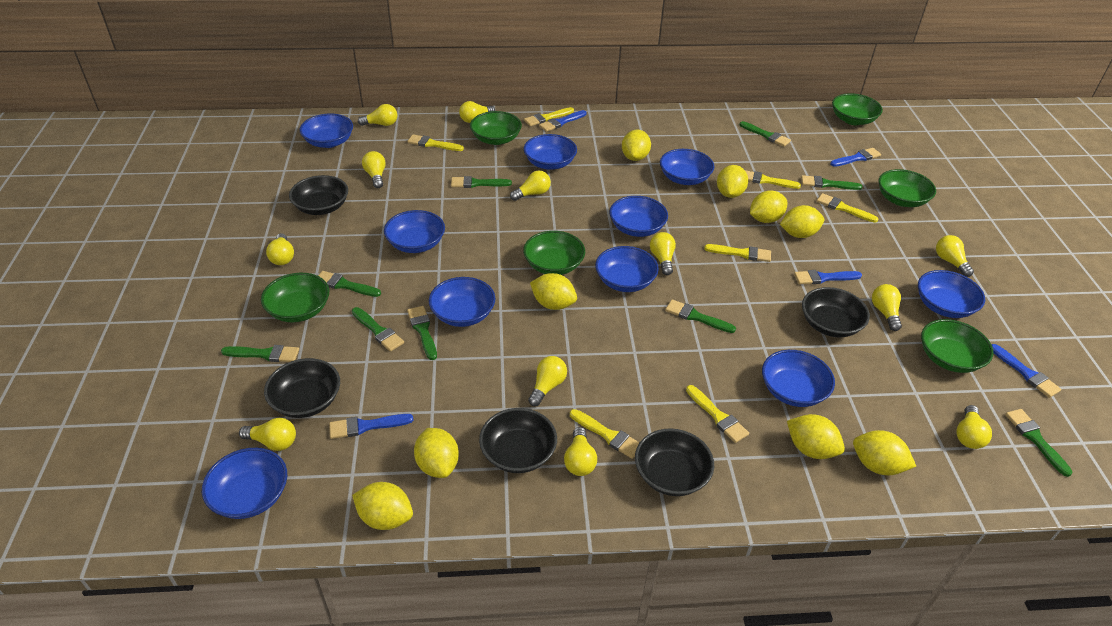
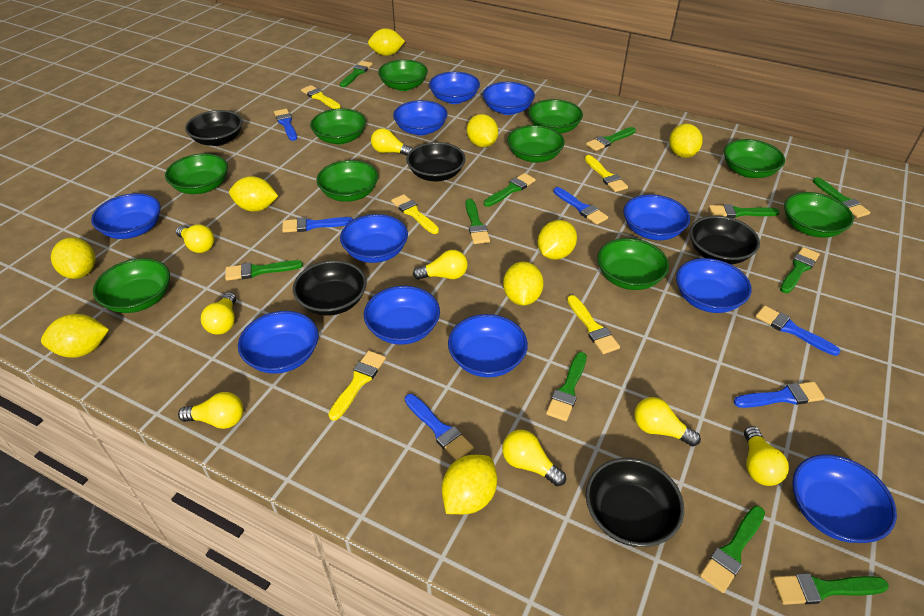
blue bowl: [202,448,287,519] [300,114,353,148] [384,210,445,253] [429,277,496,327] [524,134,577,170] [595,246,659,292] [609,196,668,237] [660,149,715,185] [762,350,835,407] [918,270,985,318] = 10 -> [91,193,161,239] [238,311,319,374] [340,214,408,263] [364,286,440,345] [393,100,448,136] [429,72,480,104] [448,314,528,377] [483,82,535,115] [623,194,690,240] [676,258,752,313] [792,454,897,543] = 11
blue brush: [329,414,413,439] [539,110,586,132] [794,270,862,284] [830,148,881,167] [992,344,1062,398] = 5 -> [274,109,297,141] [282,217,353,233] [405,394,474,460] [554,187,608,225] [734,382,825,408] [755,306,840,356] = 6
green bowl: [261,273,329,322] [470,111,522,145] [523,231,585,275] [832,93,883,125] [878,169,936,207] [921,319,993,373] = 6 -> [93,258,170,313] [165,153,228,194] [310,108,366,144] [317,160,378,202] [378,60,428,91] [507,125,565,163] [528,99,583,134] [597,238,669,290] [724,139,785,178] [784,192,854,238] = 10
green brush: [221,345,299,362] [318,271,381,297] [352,307,404,352] [407,306,437,360] [451,176,512,188] [665,299,736,333] [739,121,791,146] [801,175,862,190] [1005,409,1073,477] = 9 -> [225,260,303,281] [340,61,372,87] [465,199,490,244] [484,173,536,207] [546,352,587,421] [586,127,636,151] [700,506,765,593] [709,204,780,218] [773,573,889,605] [780,247,820,293] [813,177,870,218] = 11
yellow brush: [407,134,464,151] [524,107,574,126] [570,409,640,459] [686,385,749,443] [704,244,771,262] [745,170,801,189] [816,193,878,223] = 7 -> [301,85,341,109] [328,351,386,421] [391,194,439,234] [567,295,620,354] [585,155,628,192] = 5
yellow light bulb: [239,418,296,451] [266,233,294,265] [358,104,397,126] [362,151,386,188] [459,101,495,123] [510,170,551,201] [528,356,567,406] [564,427,597,476] [650,232,676,275] [872,284,902,331] [936,235,974,277] [956,405,992,449] = 12 -> [176,224,214,253] [178,392,243,429] [201,292,236,335] [371,128,413,156] [413,250,468,280] [502,430,566,486] [634,397,701,446] [744,426,789,486] = 8

